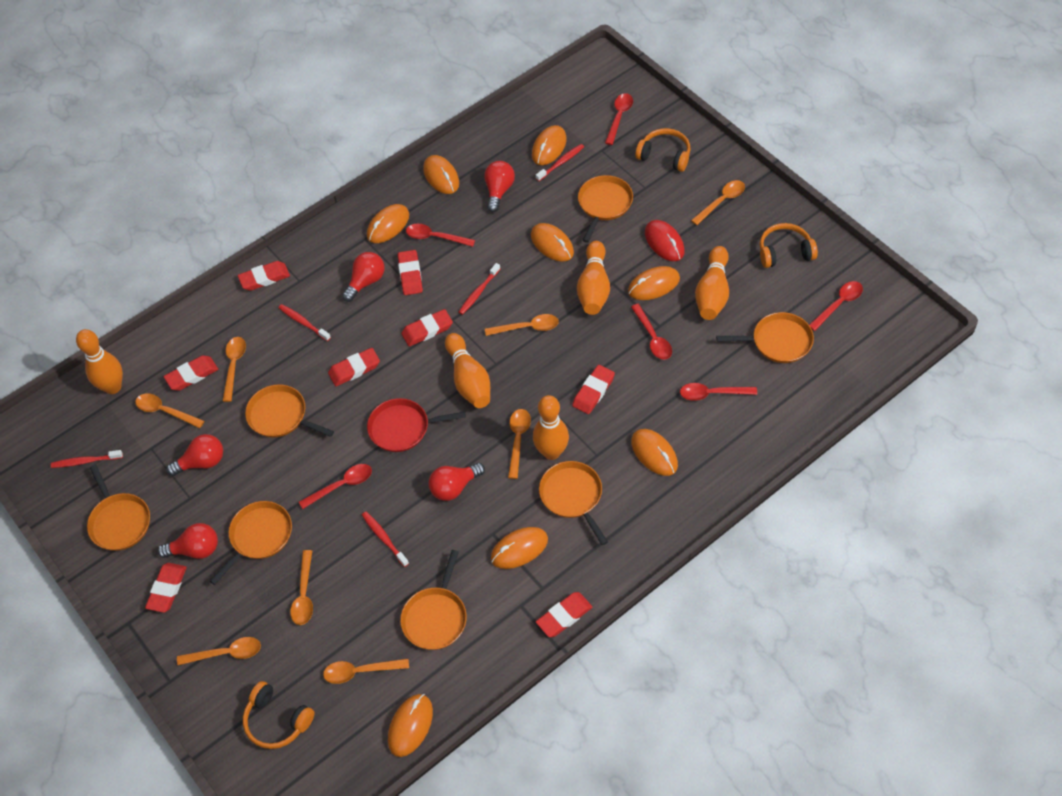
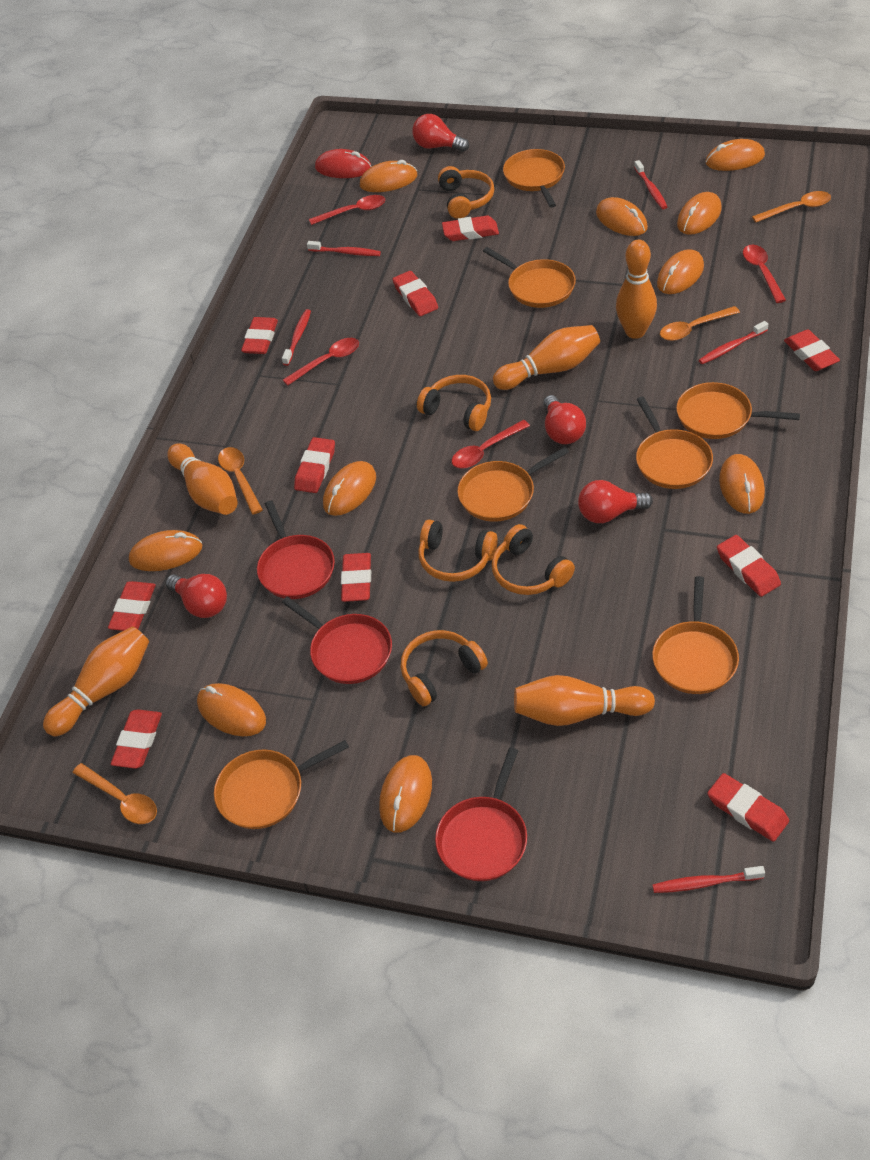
orange headphones: [243,681,315,749] [635,128,690,172] [760,223,818,268] = 3 -> [401,630,488,706] [417,375,491,431] [418,520,498,582] [438,166,494,219] [491,524,575,595] = 5
orange mouse: [367,204,409,243] [388,694,433,757] [423,155,459,194] [491,527,548,569] [531,223,574,262] [532,125,567,165] [628,266,680,300] [631,429,678,476] = 8 -> [129,530,203,571] [197,683,266,736] [323,461,376,516] [360,160,417,192] [379,755,432,833] [596,197,648,236] [657,249,704,294] [677,192,722,235] [705,139,765,171] [719,454,765,514] = 10
orange spoon: [135,393,204,428] [177,637,261,665] [223,337,246,402] [290,550,313,625] [323,659,409,684] [485,314,559,336] [508,409,531,479] [691,180,745,225] = 8 -> [73,763,157,824] [218,447,263,515] [660,306,740,341] [752,191,831,222] = 4
red eraser: [145,563,187,613] [164,355,218,391] [238,261,290,291] [328,348,380,386] [398,250,423,295] [401,309,453,347] [536,592,592,637] [572,365,615,414] = 8 -> [108,581,156,631] [111,709,162,769] [241,317,278,354] [294,437,335,493] [341,553,371,602] [392,271,438,316] [442,216,499,241] [707,773,789,842] [717,535,781,597] [784,330,840,371] = 10
red light bulb: [157,523,218,559] [166,434,223,476] [342,252,384,302] [428,463,485,501] [484,161,515,212] = 5 -> [165,574,227,618] [413,114,469,152] [543,395,586,444] [578,480,653,523] = 4
red pan: [367,398,466,452] = 1 -> [257,500,335,599] [282,596,392,684] [435,748,527,881] = 3
red spoon: [299,464,372,509] [406,224,475,247] [605,93,633,145] [631,304,672,360] [680,383,757,401] [809,281,863,331] = 6 -> [283,338,359,386] [309,195,385,225] [452,420,530,469] [743,245,786,303] = 4

